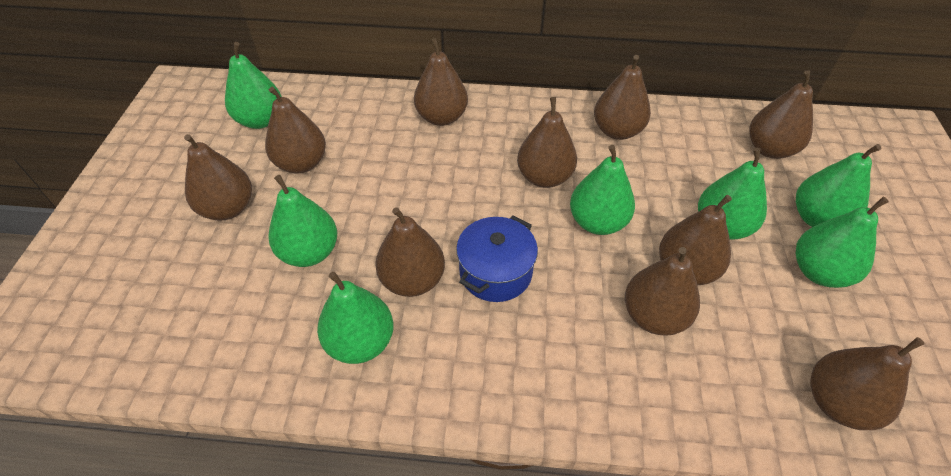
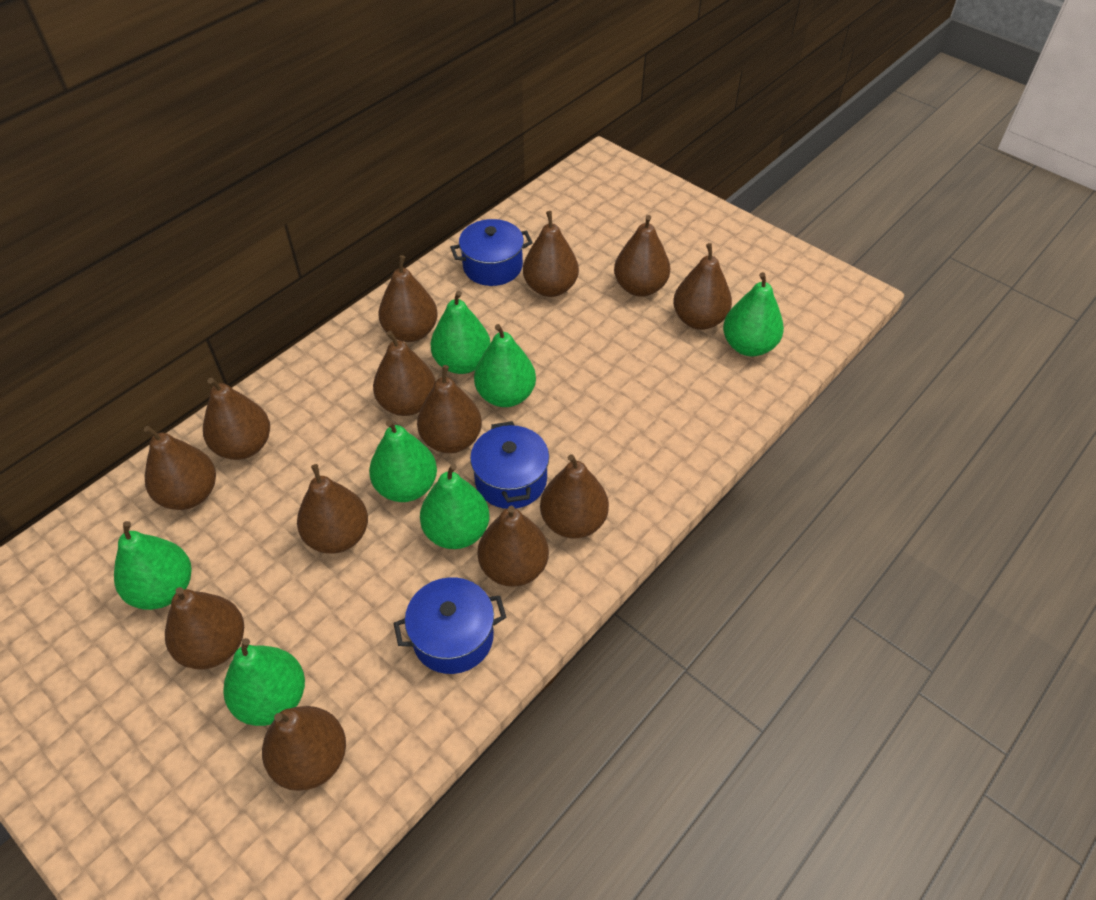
blue pot: [456,215,538,302] = 1 -> [393,577,506,674] [450,219,533,286] [470,421,549,509] = 3
brown pear: [184,134,252,220] [265,87,326,173] [375,207,445,297] [414,38,468,126] [517,97,577,188] [594,55,651,140] [625,247,700,336] [659,195,732,285] [749,70,813,159] [811,337,924,430] = 10 -> [144,426,216,510] [165,587,244,669] [203,378,270,460] [262,706,346,791] [297,464,368,554] [373,331,436,416] [378,255,438,342] [417,365,482,453] [478,506,549,587] [523,211,579,297] [540,454,609,538] [614,215,670,297] [673,243,732,330] = 13

